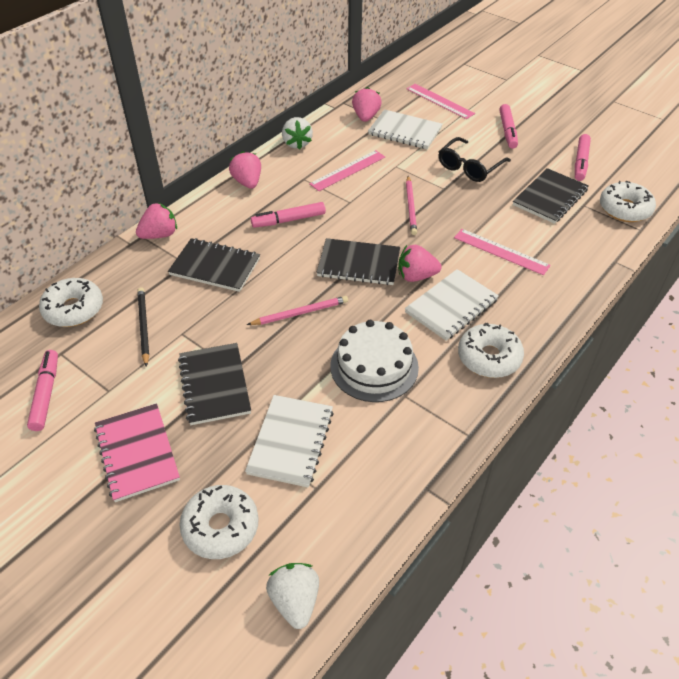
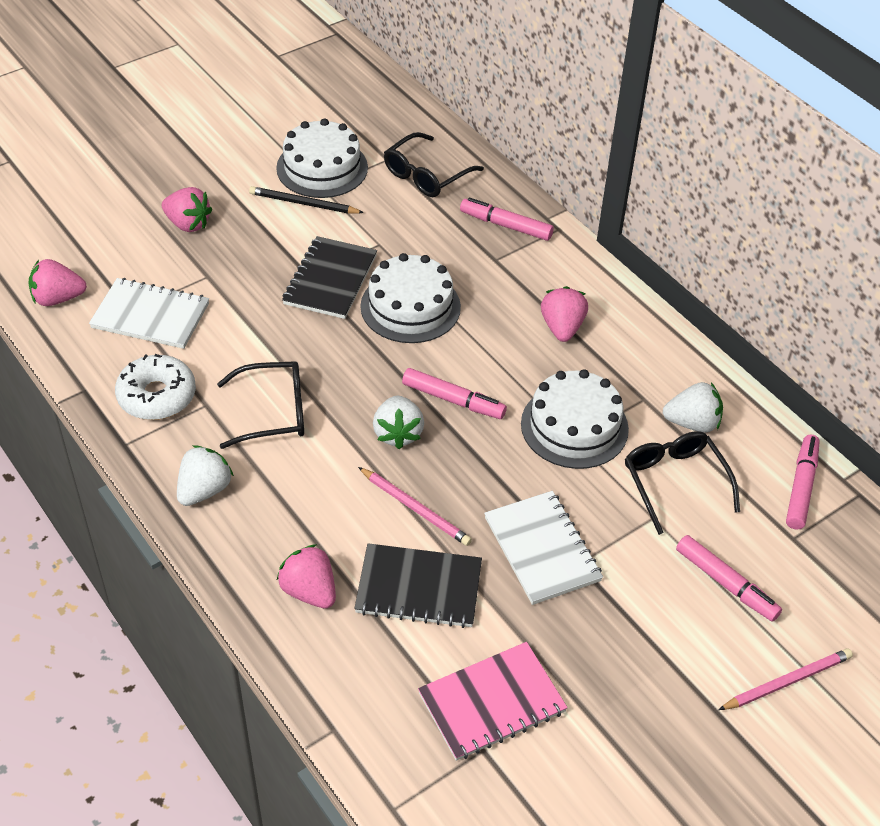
black glasses: [438,137,511,182] = 1 -> [217,361,304,449] [384,132,484,197] [625,431,740,535] = 3
black notebook: [168,238,260,292] [178,343,251,425] [316,238,400,285] [513,168,589,224] = 4 -> [282,236,377,319] [354,543,482,628] = 2
pink ruler: [309,150,385,191] [406,84,475,119] [454,229,551,275] = 3 -> none = 0
white cake: [330,320,419,402] = 1 -> [276,118,368,198] [360,253,461,343] [521,369,629,469] = 3
white donut: [39,278,103,327] [180,485,259,559] [458,323,524,378] [600,181,656,222] = 4 -> [115,354,196,420] = 1
white notebook: [245,395,334,488] [368,109,443,149] [405,269,499,341] = 3 -> [89,278,209,349] [484,491,603,605] = 2
white strawberry: [266,563,319,629] [282,117,313,150] = 2 -> [177,445,234,506] [373,396,424,449] [663,382,723,433] = 3

